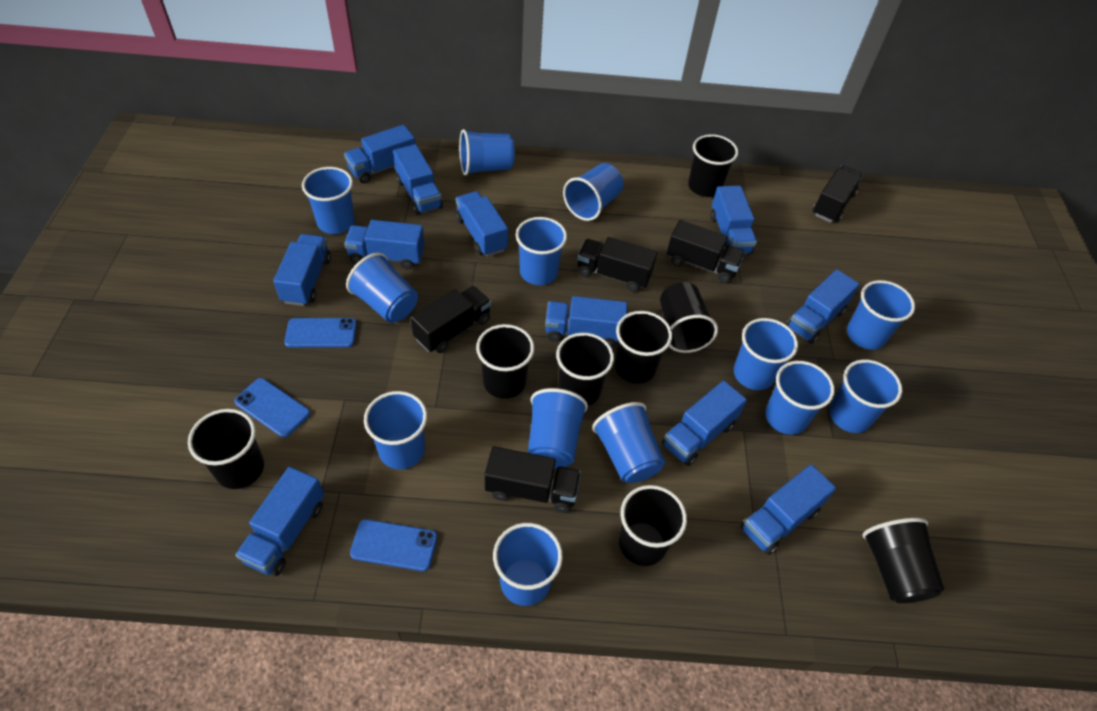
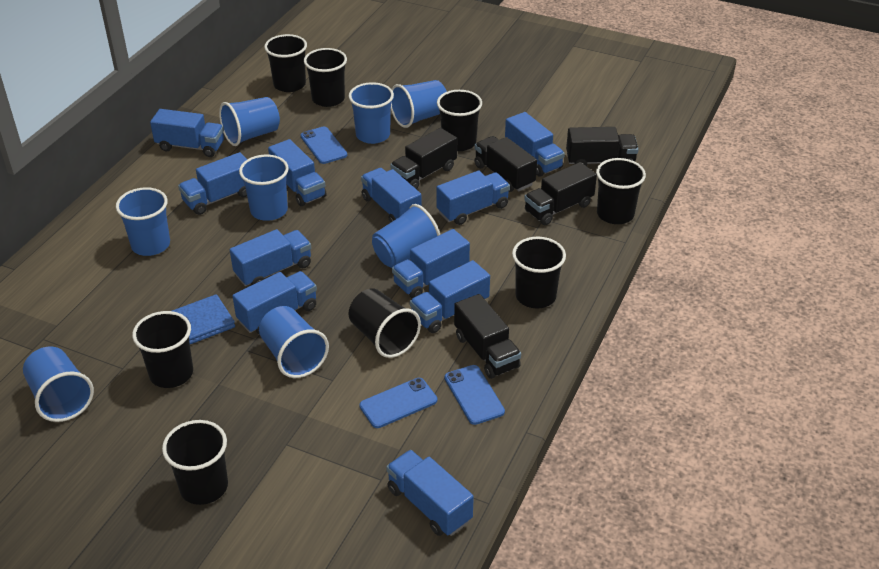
blue cup: [302,167,355,234] [346,253,418,323] [364,391,427,469] [459,129,515,176] [493,523,563,606] [516,217,567,285] [528,388,588,468] [563,163,623,221] [592,402,665,483] [734,318,798,390] [765,361,835,435] [829,359,902,433] [847,280,915,350] = 13 -> [23,346,94,422] [116,187,170,256] [219,97,280,146] [239,155,289,221] [259,306,329,378] [349,82,394,144] [372,204,440,268] [391,80,447,128] = 8
blue wallet: none = 0 -> [172,294,235,344] = 1

